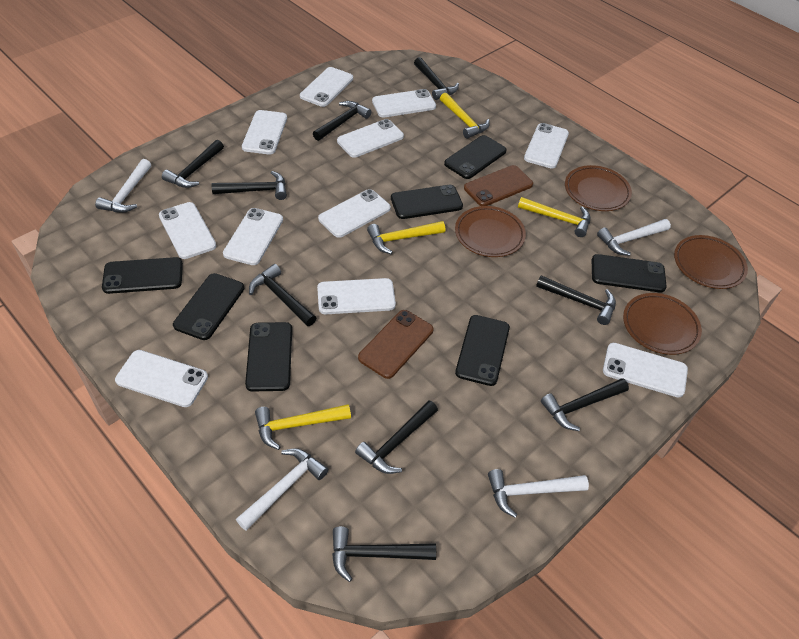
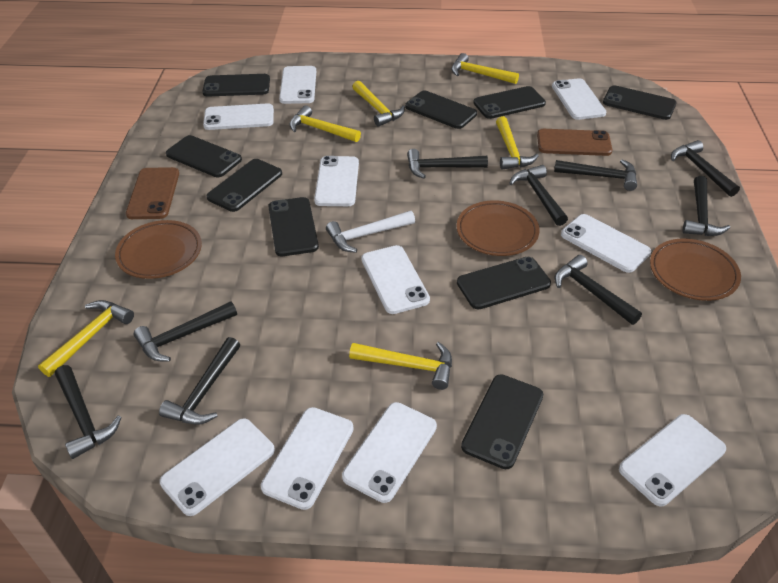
black phone: [102,257,183,294] [173,273,244,340] [245,322,292,391] [391,185,463,219] [444,135,507,179] [455,315,510,386] [592,254,667,292] = 7 -> [166,135,242,177] [202,74,270,96] [206,159,282,212] [268,197,319,256] [405,91,477,129] [457,257,551,310] [461,374,543,469] [473,86,546,119] [603,85,676,120] = 9
brown plate: [455,206,526,257] [565,165,632,211] [623,293,702,355] [674,235,748,289] = 4 -> [115,220,202,279] [456,200,539,256] [650,239,741,301] = 3
white hammer: [95,159,151,213] [236,449,328,531] [488,469,589,518] [597,219,671,256] = 4 -> [326,211,415,253] = 1
white phone: [115,350,208,407] [159,202,216,259] [223,208,283,265] [242,110,287,154] [300,67,353,107] [317,278,396,314] [318,189,391,238] [337,119,404,158] [372,89,436,118] [524,123,569,168] [603,343,688,398] = 11 -> [160,418,275,516] [203,103,274,130] [261,407,354,510] [279,66,316,104] [314,156,359,206] [342,402,437,503] [362,245,430,314] [552,78,606,120] [561,214,651,273] [619,414,726,506] = 10
yellow hammer: [255,404,351,450] [367,221,445,254] [440,93,490,139] [518,197,590,237] = 4 -> [38,300,134,377] [289,105,361,142] [349,342,452,390] [353,81,405,127] [451,53,519,84] [496,116,539,170] = 6

